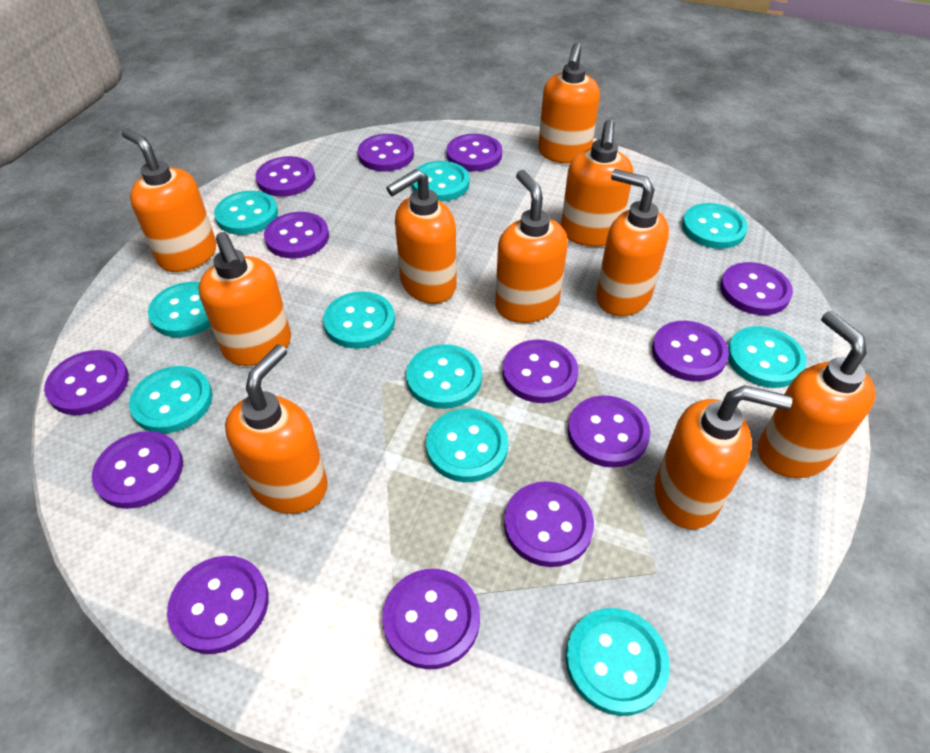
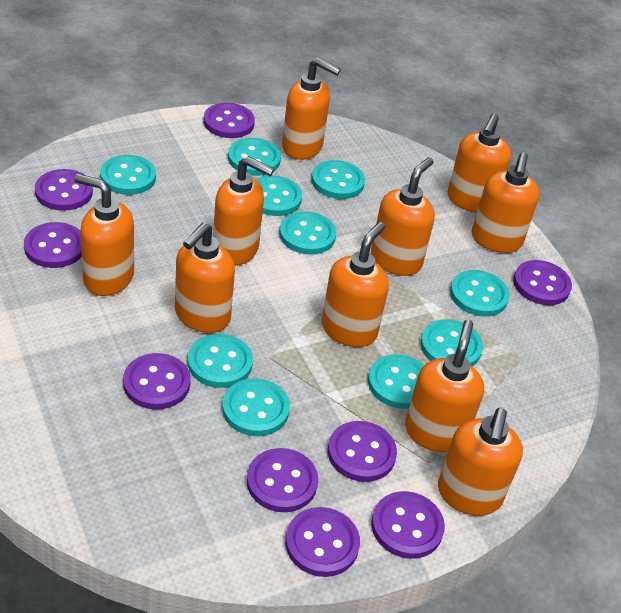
purple button: [44,350,129,415] [92,431,183,509] [167,556,269,654] [255,156,315,197] [264,212,329,259] [358,134,414,171] [382,569,480,669] [447,134,502,171] [502,339,578,403] [504,481,594,567] [568,396,650,468] [652,321,729,382] [720,262,793,315] = 13 -> [24,222,82,268] [35,169,93,211] [123,353,191,410] [204,103,255,138] [247,448,318,512] [285,507,360,577] [328,421,397,482] [371,491,445,559] [513,260,572,305] = 9

